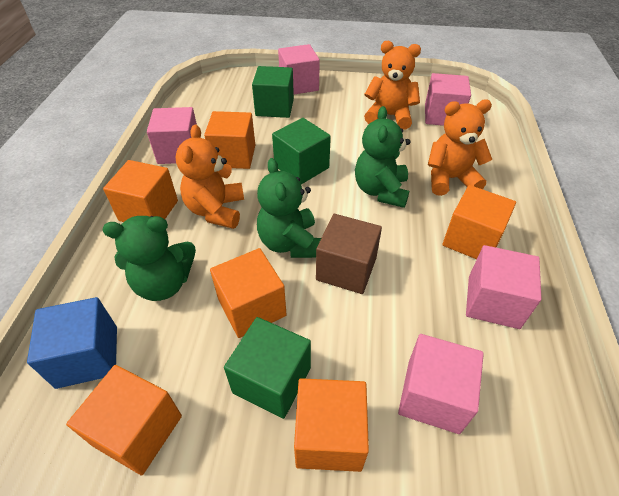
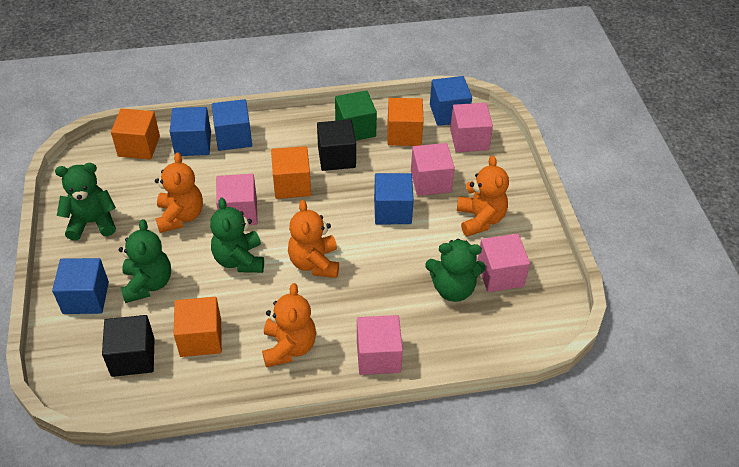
black cube: none = 0 -> [102,315,155,377] [317,119,356,171] = 2
blue cube: [27,297,117,389] = 1 -> [52,258,109,314] [170,107,211,156] [212,99,252,151] [374,173,414,224] [430,76,472,126] = 5
brown cube: [316,214,382,294] = 1 -> none = 0
green cube: [224,317,311,419] [252,66,294,118] [272,118,331,184] = 3 -> [335,90,377,141] = 1
green teddy bear: [103,216,196,301] [257,158,321,258] [355,106,411,208] = 3 -> [55,163,116,241] [119,219,171,303] [210,198,264,273] [425,239,486,302] = 4
orange cube: [66,365,182,475] [103,160,178,222] [204,111,255,169] [210,248,287,338] [294,378,369,472] [442,185,516,259] = 6 -> [111,109,160,159] [174,297,222,357] [271,146,311,199] [388,98,424,146] = 4
orange teddy bear: [176,125,244,229] [364,41,421,130] [428,100,492,196] = 3 -> [155,152,203,233] [262,283,316,367] [288,200,339,278] [457,156,509,237] = 4

